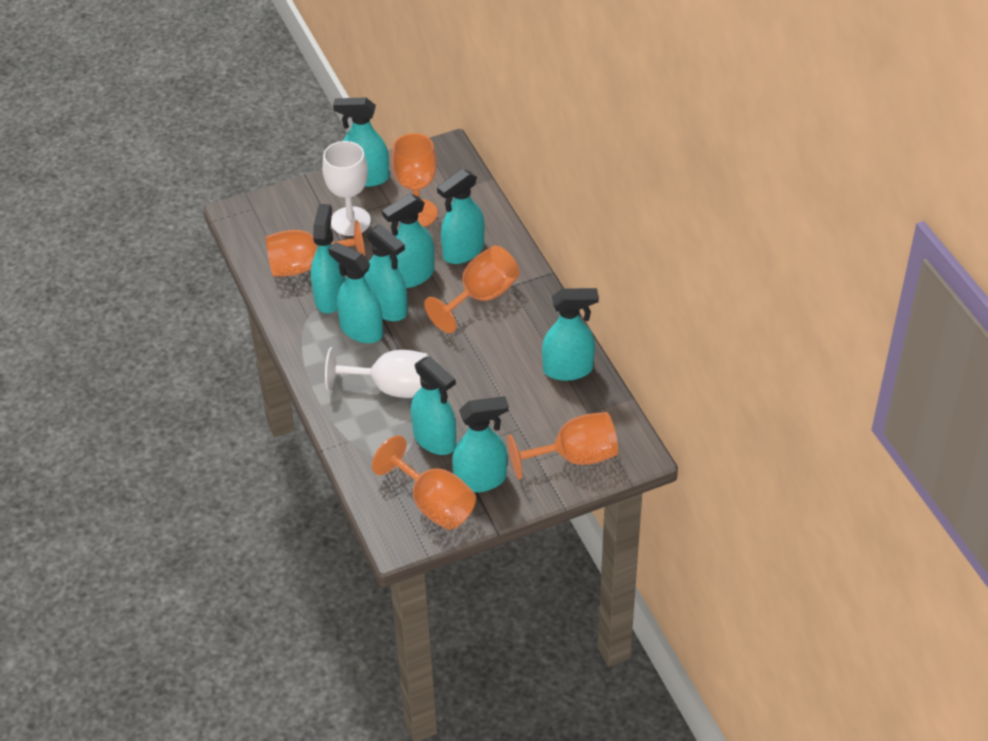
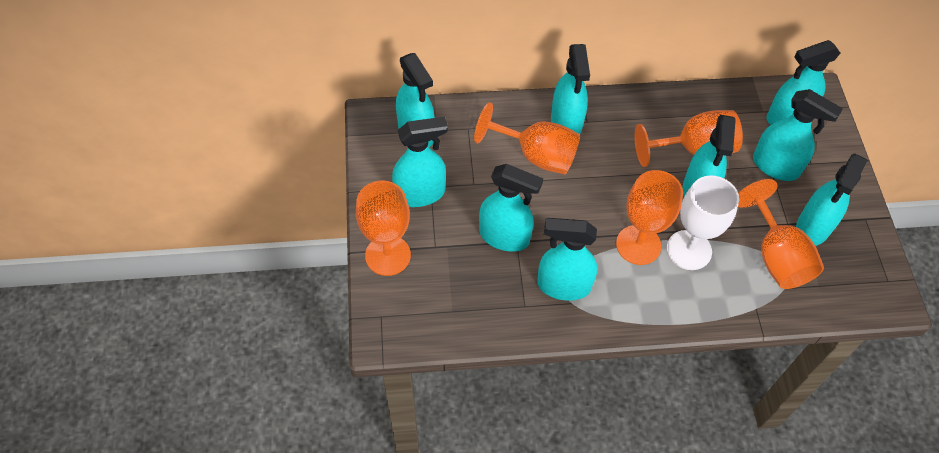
white goblet: [322,141,371,236] [325,347,429,398] = 2 -> [667,176,739,270] = 1

